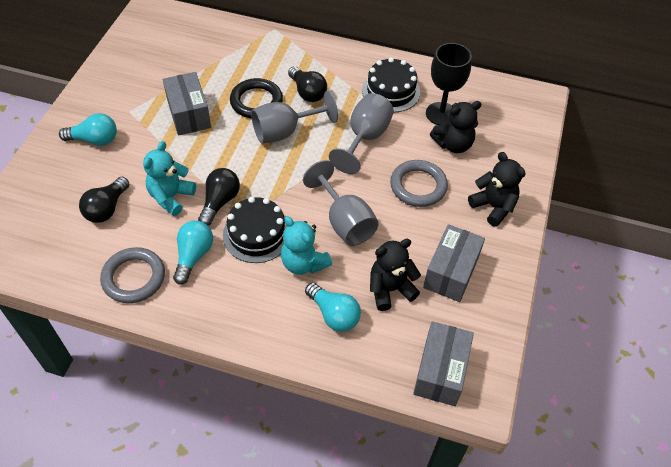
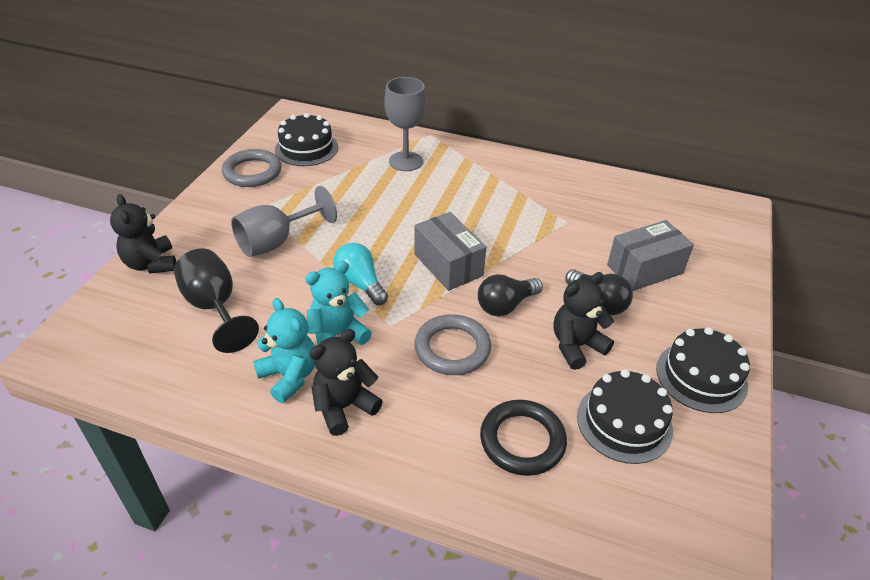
black cake: [223,197,287,263] [362,57,420,112] = 2 -> [275,113,338,166] [577,369,673,464] [656,327,750,413] = 3
black light bulb: [79,177,129,223] [198,168,240,226] [288,66,327,102] = 3 -> [478,274,543,316] [565,269,633,315] = 2
grey box: [163,72,211,136] [413,321,474,406] [423,224,485,302] = 3 -> [414,212,486,291] [607,220,694,291] = 2
grey goblet: [251,91,338,144] [303,160,379,246] [329,93,394,174] = 3 -> [231,186,337,257] [384,77,426,171] = 2
turquoise light bulb: [59,113,117,146] [173,221,213,285] [305,282,361,332] = 3 -> [333,243,388,305] = 1

